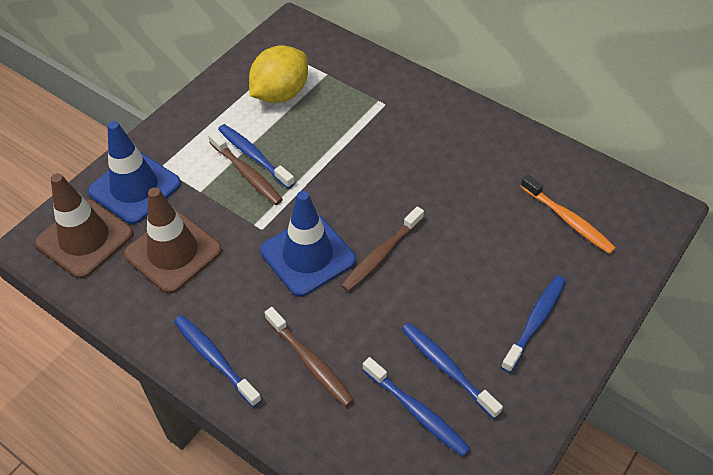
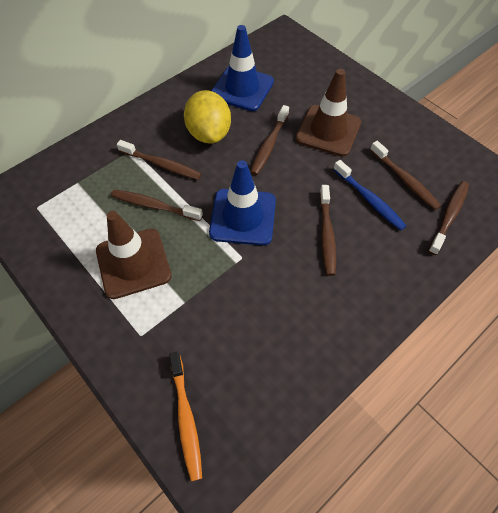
blue toothbrush: [174,315,262,407] [218,124,295,189] [363,357,471,457] [402,323,503,419] [501,275,566,373] = 5 -> [333,160,406,231] = 1
brown toothbrush: [208,131,283,205] [264,307,354,407] [341,206,424,292] = 3 -> [111,190,203,221] [117,140,201,180] [250,105,289,175] [319,185,336,276] [370,141,441,210] [428,181,469,255] = 6

